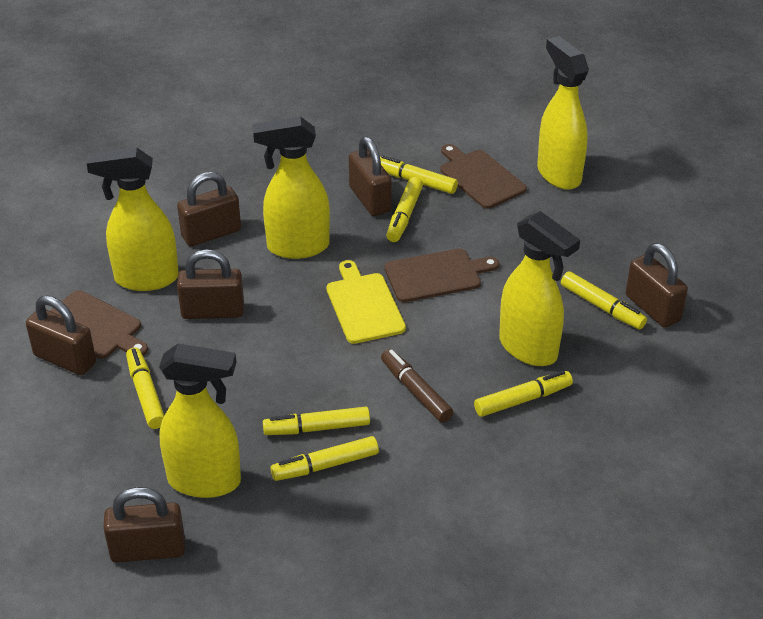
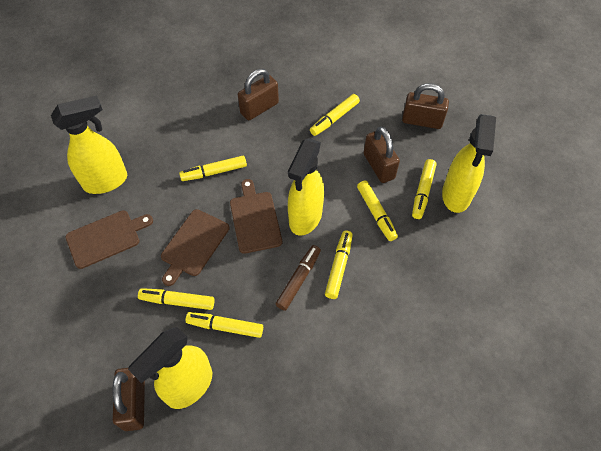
brown padlock: [26,295,96,375] [103,487,185,563] [177,172,241,247] [177,249,244,319] [349,136,392,216] [626,243,688,328] = 6 -> [112,368,145,431] [238,69,279,120] [364,126,400,183] [402,83,449,129] = 4
yellow cutting board: [326,260,406,344] = 1 -> none = 0
yellow spray bottle: [86,147,179,291] [159,343,241,498] [253,116,330,259] [499,211,580,366] [537,36,589,190] = 5 -> [51,96,127,194] [128,327,212,409] [288,138,324,236] [442,114,496,213] = 4

